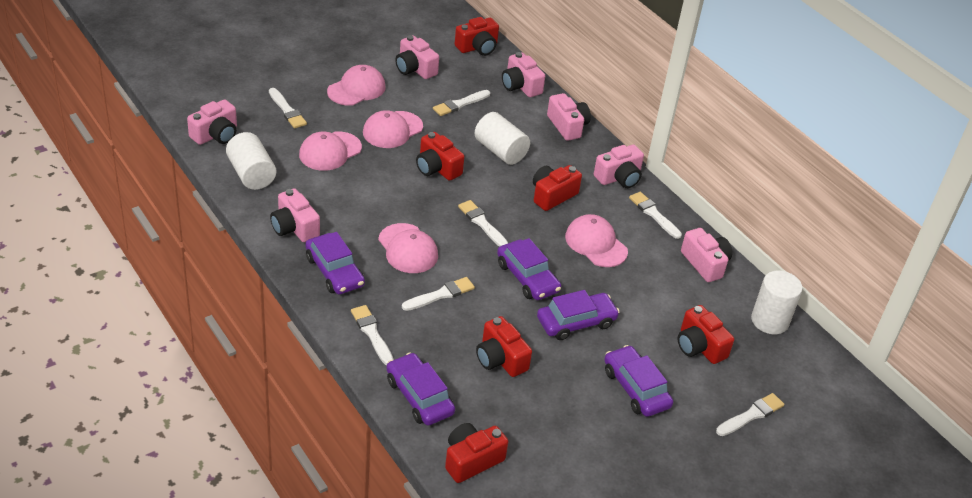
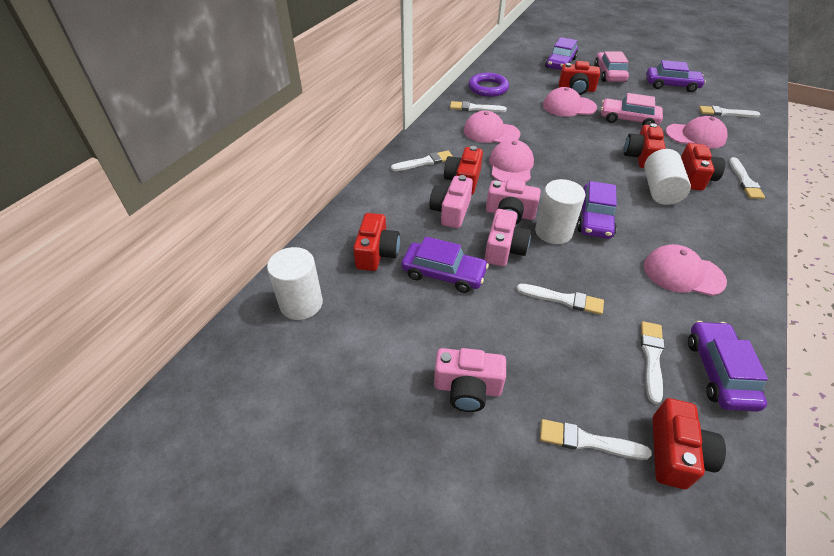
pink camera: [187,100,237,145] [270,188,320,242] [395,35,439,79] [502,52,545,97] [547,93,591,141] [594,145,644,188] [681,228,732,282] = 7 -> [430,175,473,228] [434,348,506,412] [485,209,531,266] [486,179,541,224] = 4
pink car: none = 0 -> [594,51,629,82] [601,93,663,125] = 2
purple ring: none = 0 -> [468,73,509,97] = 1

